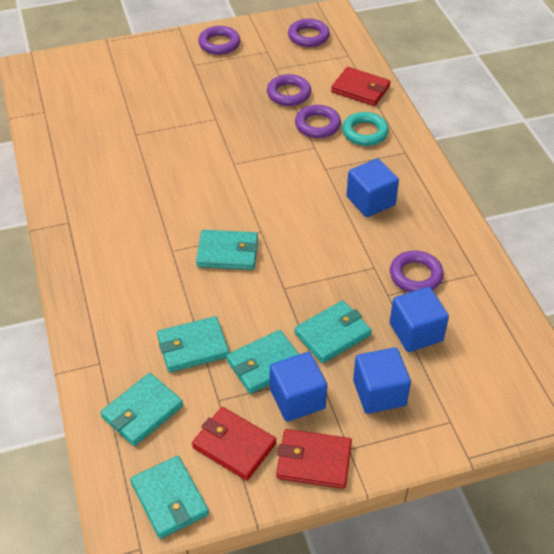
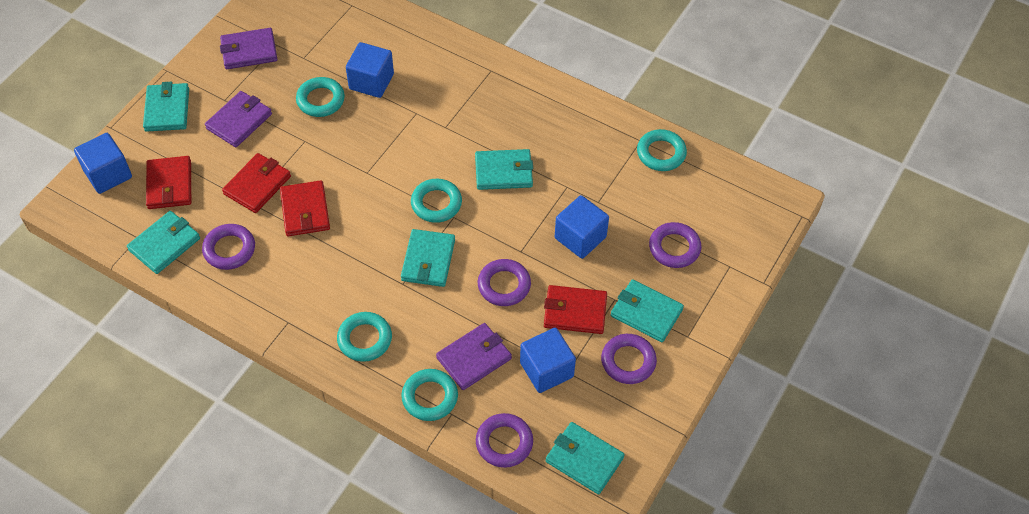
purple wallet: none = 0 -> [205,91,272,147] [220,28,277,69] [436,323,512,390] = 3
red wallet: [192,407,276,481] [276,429,352,489] [331,67,391,106] = 3 -> [146,156,191,209] [222,153,291,213] [280,180,330,236] [544,285,607,334] = 4
turquoise ring: [342,112,389,146] = 1 -> [296,77,345,117] [337,312,392,362] [402,369,458,421] [411,179,462,223] [637,129,687,171] = 5

